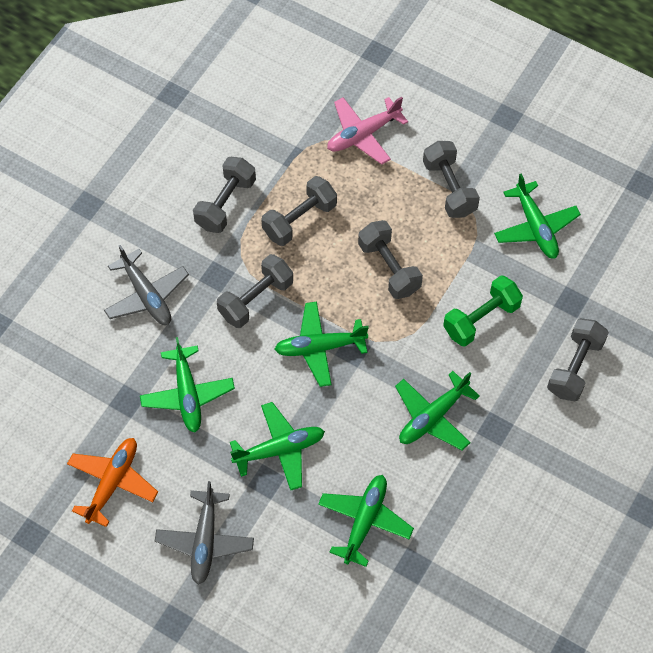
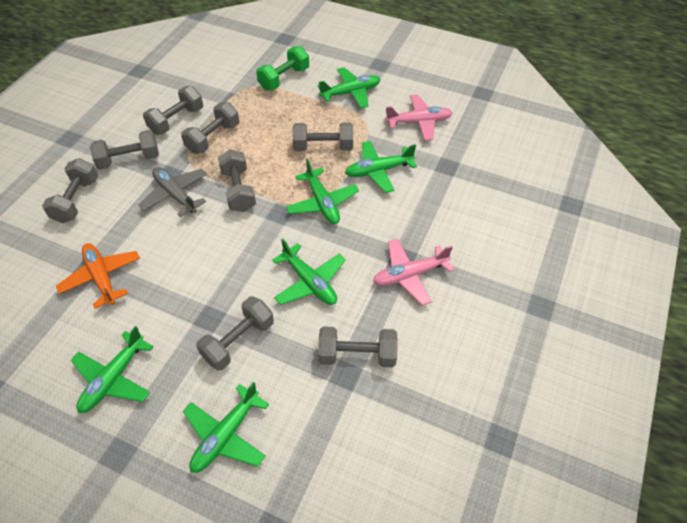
grey dumbbell: [193,157,256,233] [217,254,293,328] [261,176,337,246] [358,220,423,299] [423,141,480,218] [547,318,609,401] = 6 -> [42,158,98,223] [90,130,159,170] [143,86,203,134] [181,102,239,154] [196,297,274,370] [218,149,256,212] [293,122,353,151] [318,326,398,367] = 8
grey plane: [104,245,189,325] [155,481,254,585] = 2 -> [138,167,207,217] = 1
pink plane: [327,97,408,165] = 1 -> [373,239,454,306] [385,94,452,141] = 2

